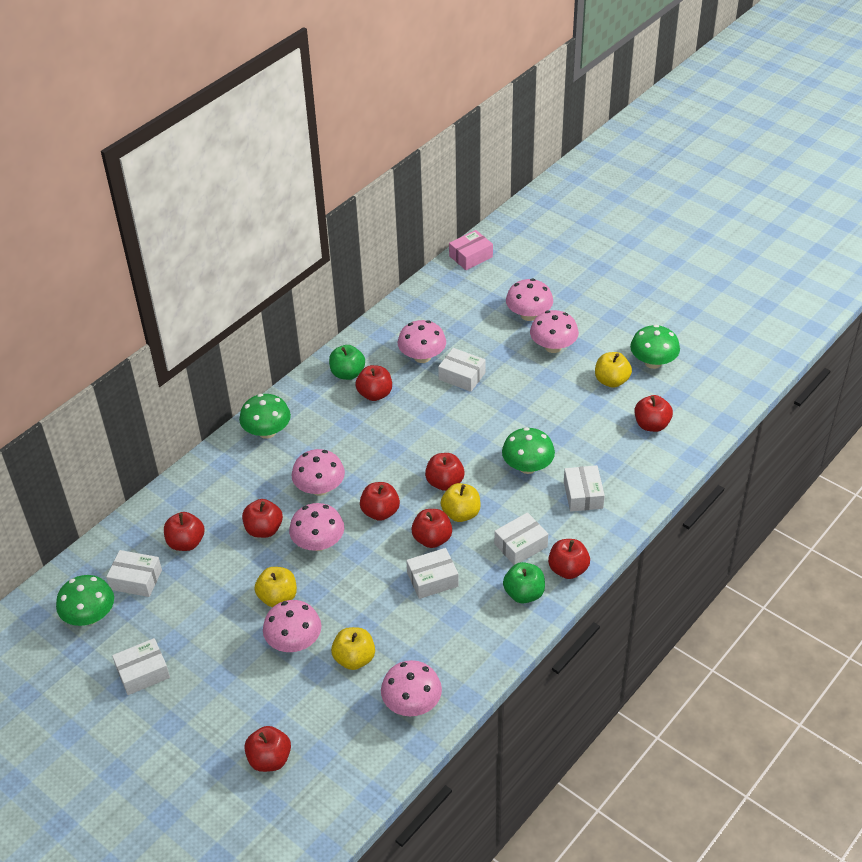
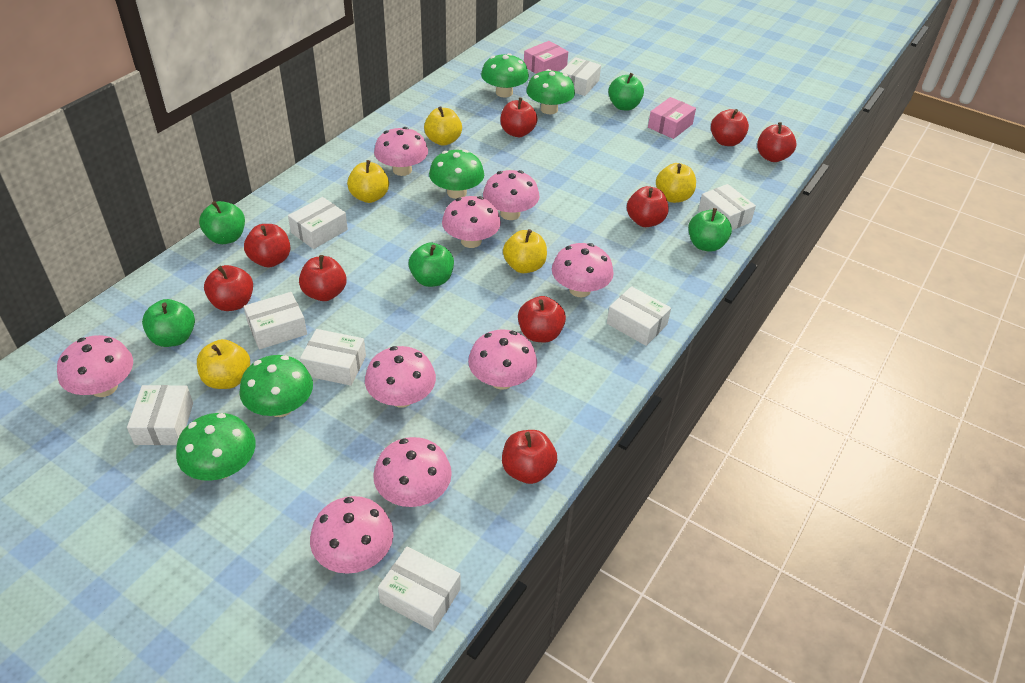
green apple: [329,345,365,380] [503,562,545,604] = 2 -> [142,299,195,347] [199,201,245,244] [409,243,454,287] [608,73,644,110] [688,208,732,252] = 5
green mushroom: [56,575,114,626] [239,394,291,439] [502,427,555,474] [630,325,680,369] = 4 -> [176,413,255,481] [239,355,313,417] [429,150,484,199] [481,53,529,98] [526,69,575,114] = 5
pink box: [449,230,493,270] = 1 -> [524,41,568,74] [648,97,696,139] = 2
pink mushroom: [263,600,321,652] [289,503,344,551] [291,449,345,496] [381,660,442,716] [398,320,446,363] [506,279,553,321] [530,310,579,353] = 7 -> [57,335,133,397] [310,496,393,574] [365,346,436,407] [373,437,452,507] [374,127,428,176] [442,196,501,248] [468,329,537,390] [483,170,539,220] [552,243,614,298] = 9
white box: [106,550,162,597] [112,638,170,695] [406,548,459,599] [438,348,486,392] [494,512,548,565] [564,465,605,512] = 6 -> [127,385,193,445] [244,292,307,349] [288,197,348,249] [300,329,366,386] [378,547,460,631] [561,57,601,96] [607,286,671,346] [698,184,756,230] = 8
yellow apple: [254,567,297,607] [331,627,375,670] [441,483,481,522] [595,352,632,388] = 4 -> [197,339,250,389] [347,160,389,203] [424,106,462,146] [503,229,547,273] [656,163,696,203] = 5

